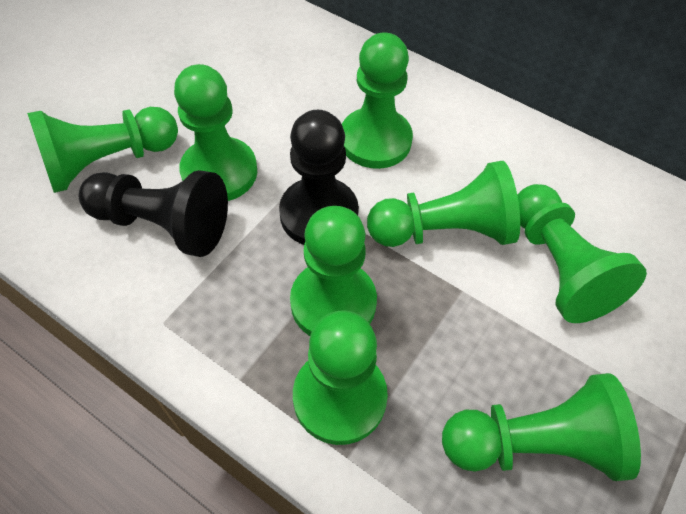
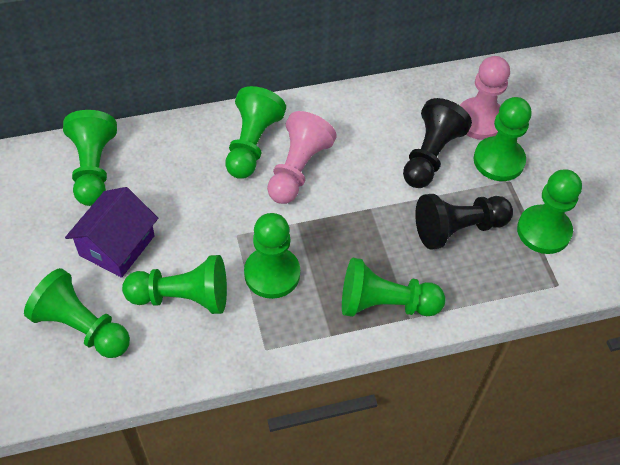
pink pawn: none = 0 -> [267,111,337,204] [460,56,510,140] = 2
purple house: none = 0 -> [65,187,158,278] = 1

